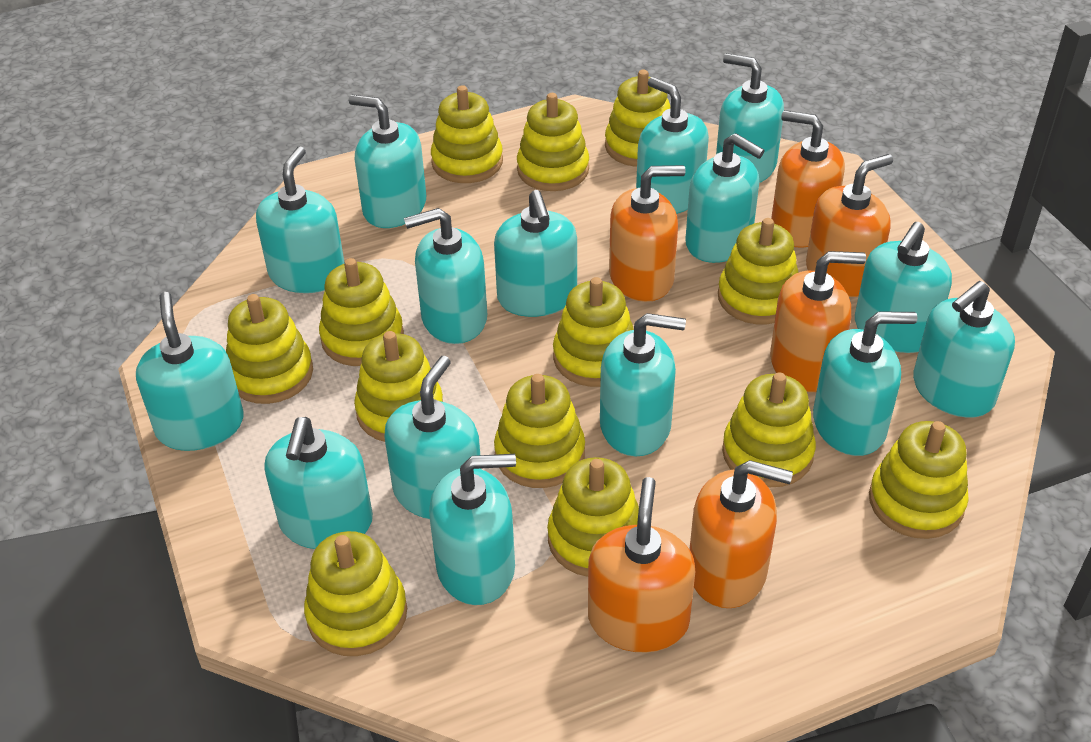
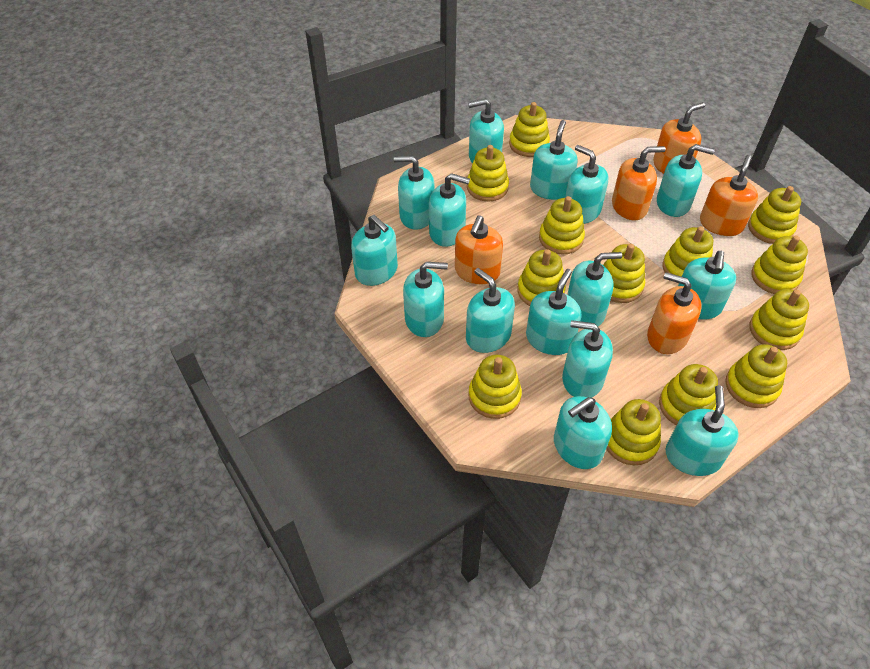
orange soap dispenser: [588,477,695,653] [609,165,686,302] [690,460,793,608] [770,251,866,392] [771,110,845,248] [806,154,893,297] = 6 -> [455,215,503,285] [612,146,666,220] [647,272,702,354] [653,102,705,174] [700,155,758,236] = 5

